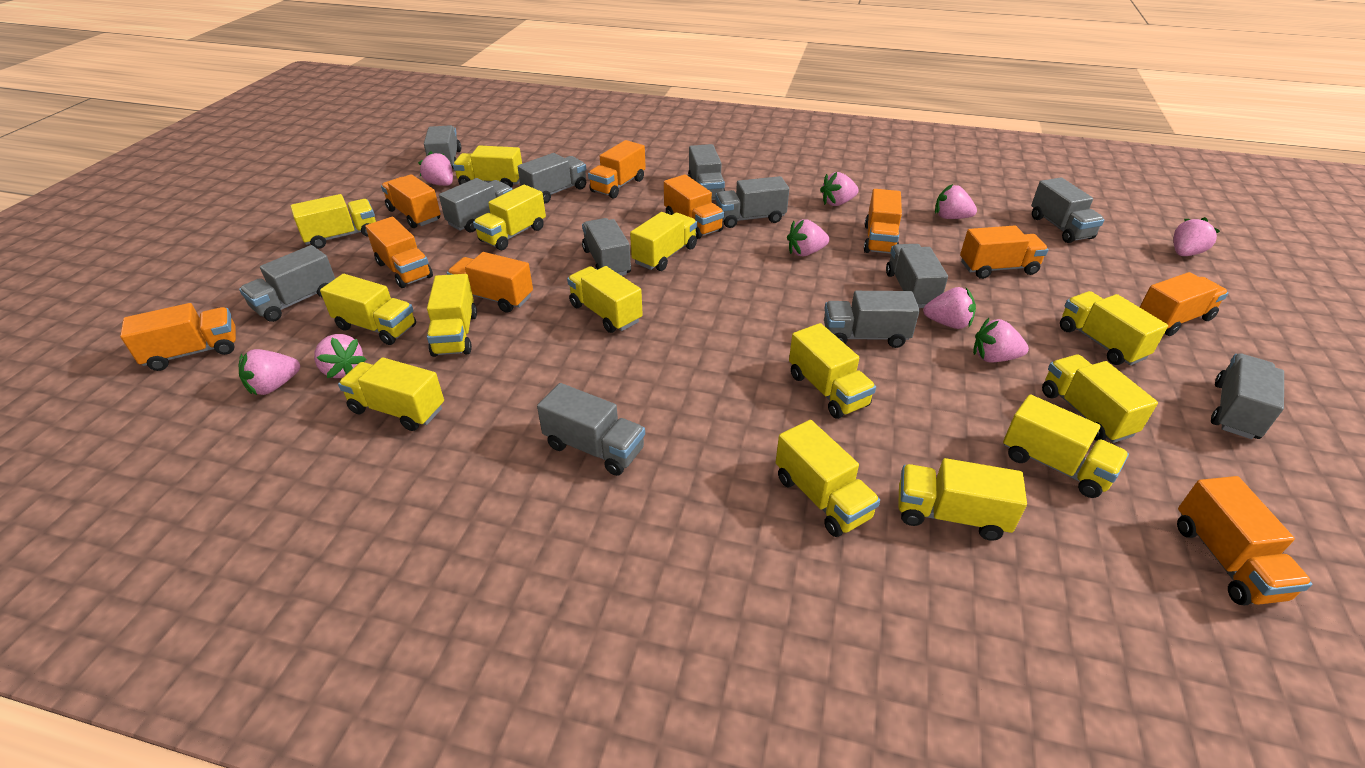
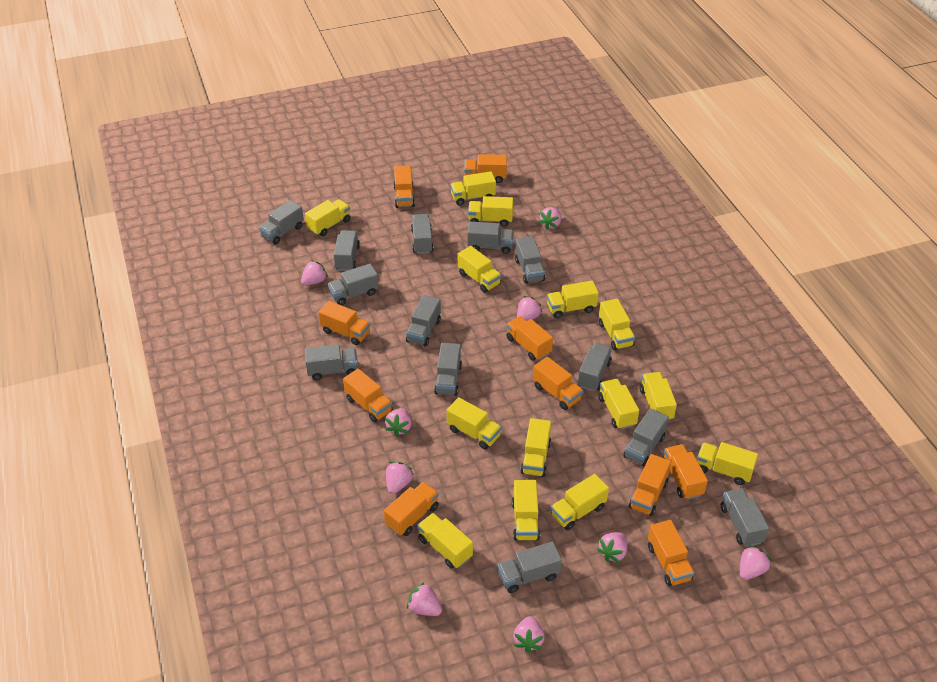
grey truck: [239,245,335,322] [424,125,461,169] [439,178,513,233] [518,153,586,204] [537,383,645,476] [582,218,631,276] [688,144,725,200] [715,176,789,228] [824,291,920,348] [886,244,948,308] [1031,178,1104,243] [1211,353,1284,439] = 12 -> [259,200,304,244] [305,344,358,380] [328,264,379,305] [334,230,360,271] [406,295,441,347] [411,214,434,254] [434,343,462,396] [467,222,514,254] [498,542,562,593] [515,236,545,284] [578,343,612,391] [624,408,669,467] [721,488,769,547] = 13

